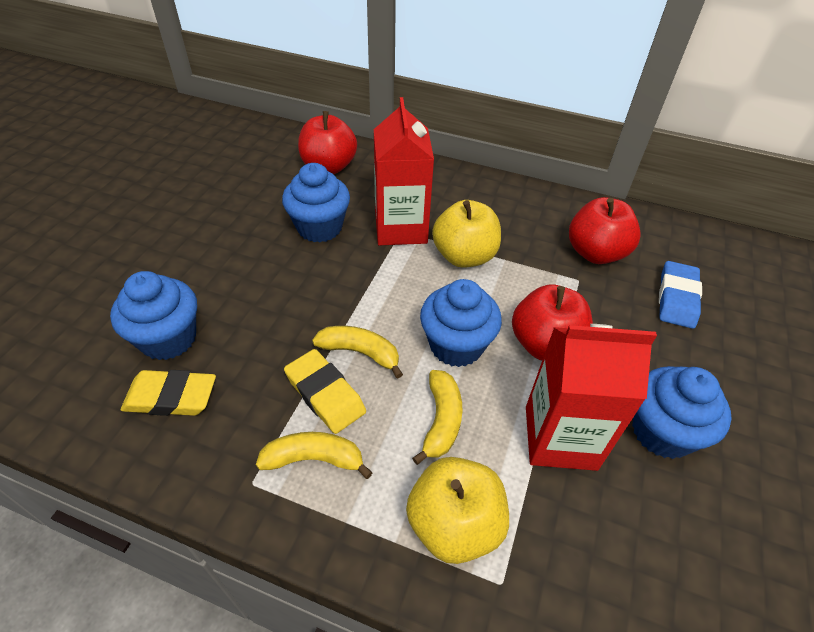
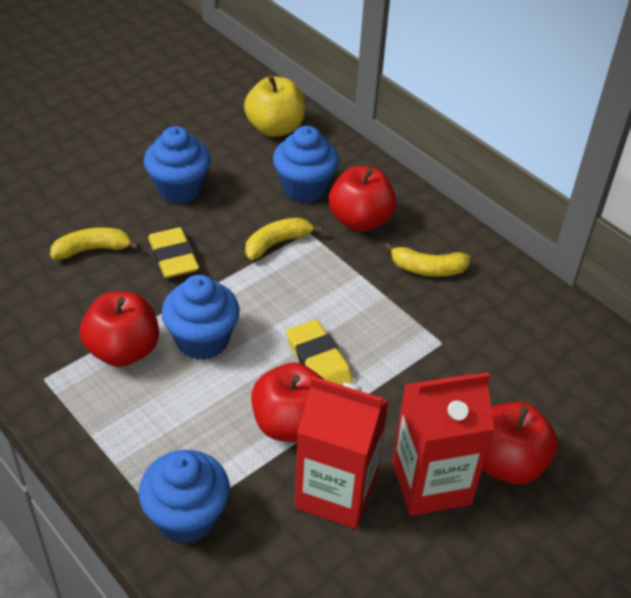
blue eraser: [659,261,702,329] = 1 -> none = 0
red apple: [298,111,357,174] [512,284,593,360] [569,197,641,264] = 3 -> [80,292,159,367] [251,362,323,442] [329,166,396,232] [482,402,558,484] = 4
yellow apple: [406,457,509,564] [432,200,501,268] = 2 -> [244,75,305,137] = 1

